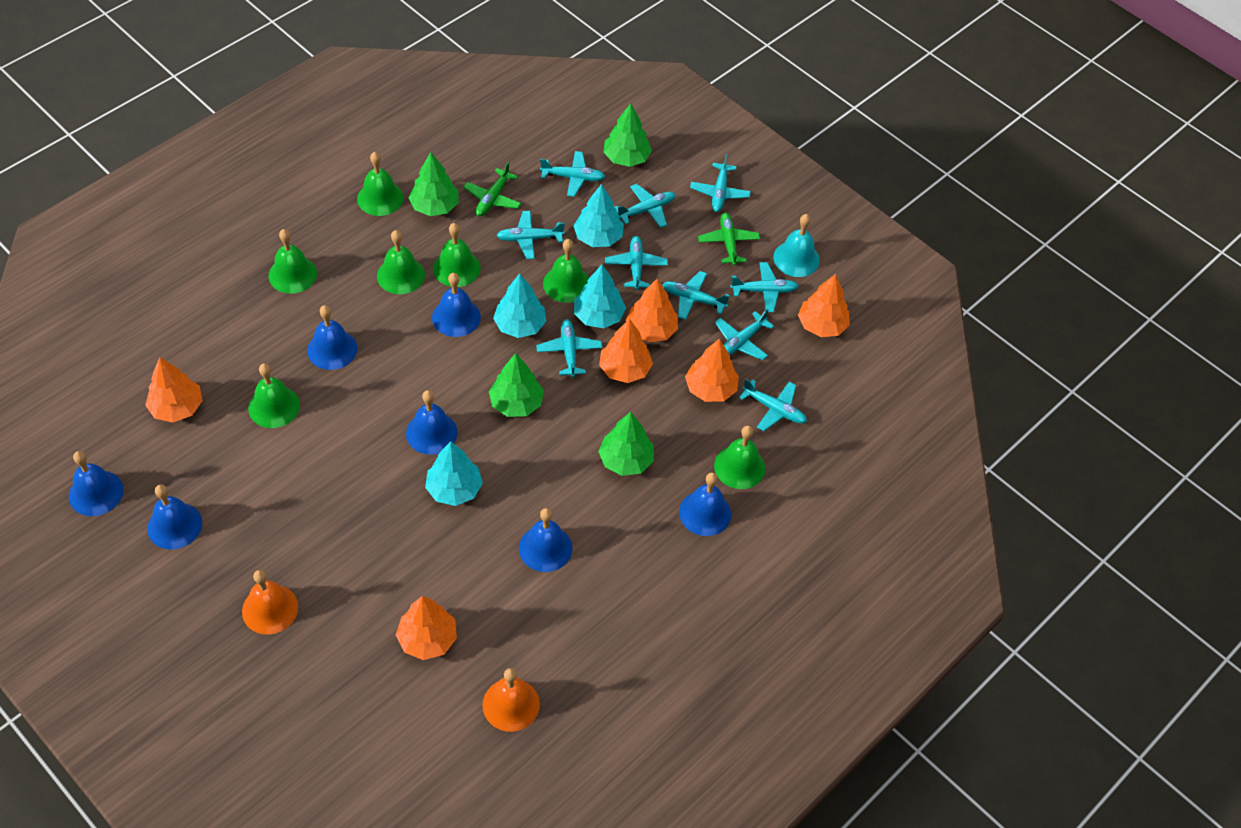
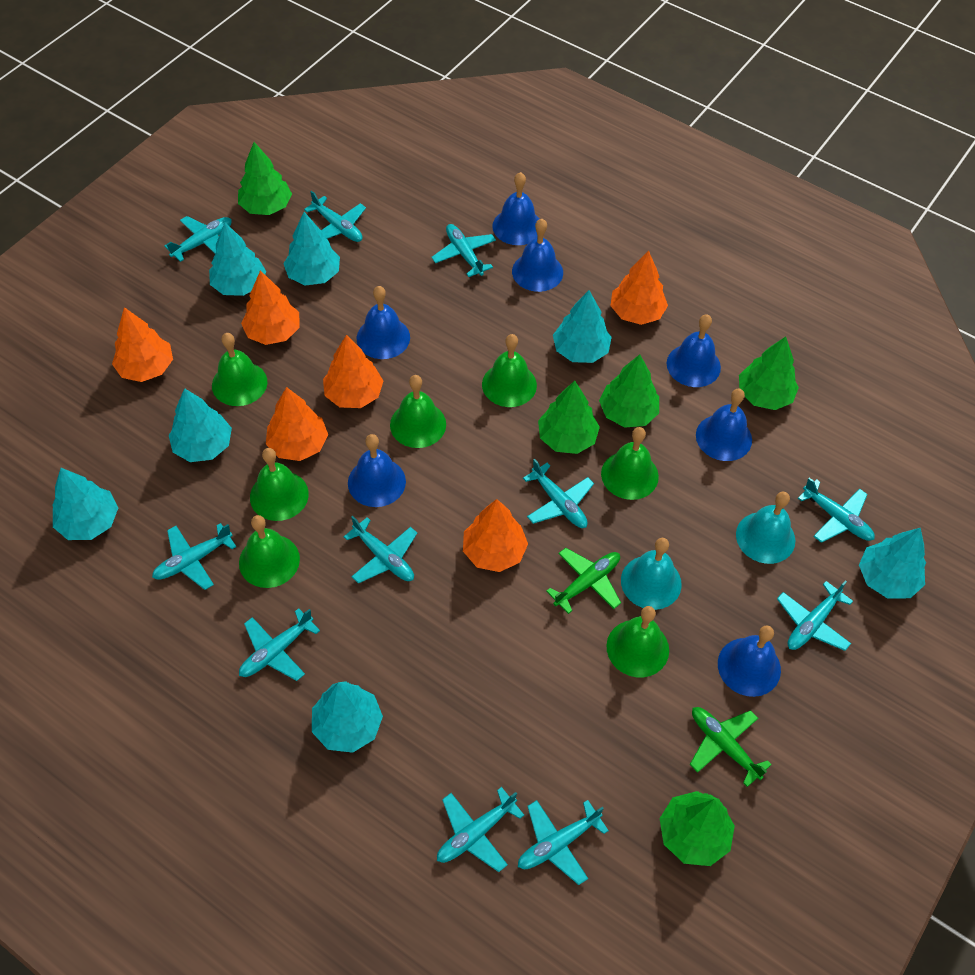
green tree: [409,152,459,216] [489,353,544,417] [598,412,654,476] [603,103,652,167] = 4 -> [238,142,292,215] [538,381,600,454] [599,354,659,428] [660,791,735,866] [739,336,799,410] = 5
orange bell: [242,570,298,635] [482,668,540,732] = 2 -> none = 0
turquoise bell: [773,214,820,277] = 1 -> [621,538,682,610] [736,491,795,564] = 2
turquoise plane: [496,211,565,259] [536,319,602,378] [540,151,606,197] [605,236,668,290] [615,184,675,228] [662,271,729,320] [690,154,751,212] [715,308,774,360] [730,262,799,312] [739,379,807,431] = 10 -> [152,523,236,590] [164,216,232,262] [239,608,320,681] [304,191,366,242] [344,516,417,583] [431,224,496,277] [437,787,524,872] [518,800,609,885] [523,459,594,528] [777,580,853,651] [798,477,875,543] = 11
turquoise tree: [425,441,483,506] [493,273,546,338] [573,184,624,247] [574,265,626,328] = 4 -> [52,468,118,540] [169,388,232,462] [209,222,266,296] [283,212,340,285] [312,681,383,753] [553,290,612,363] [859,528,926,599] = 7

